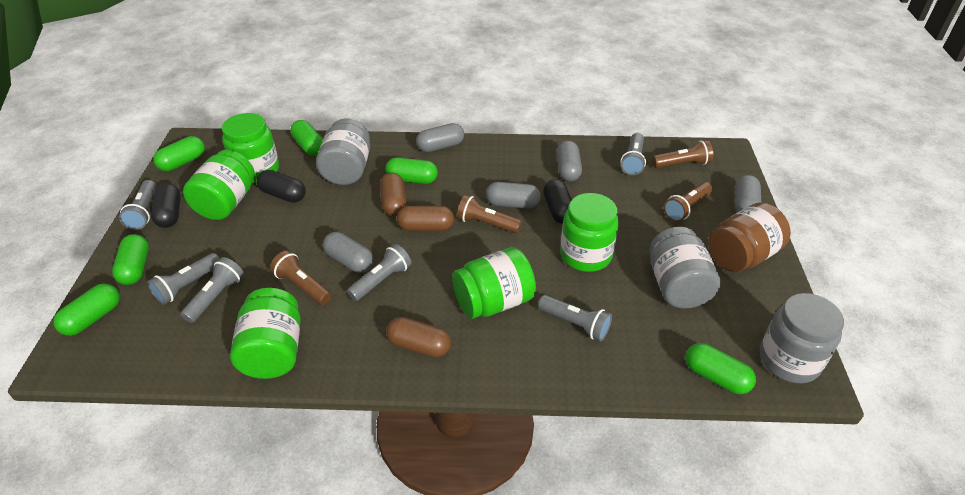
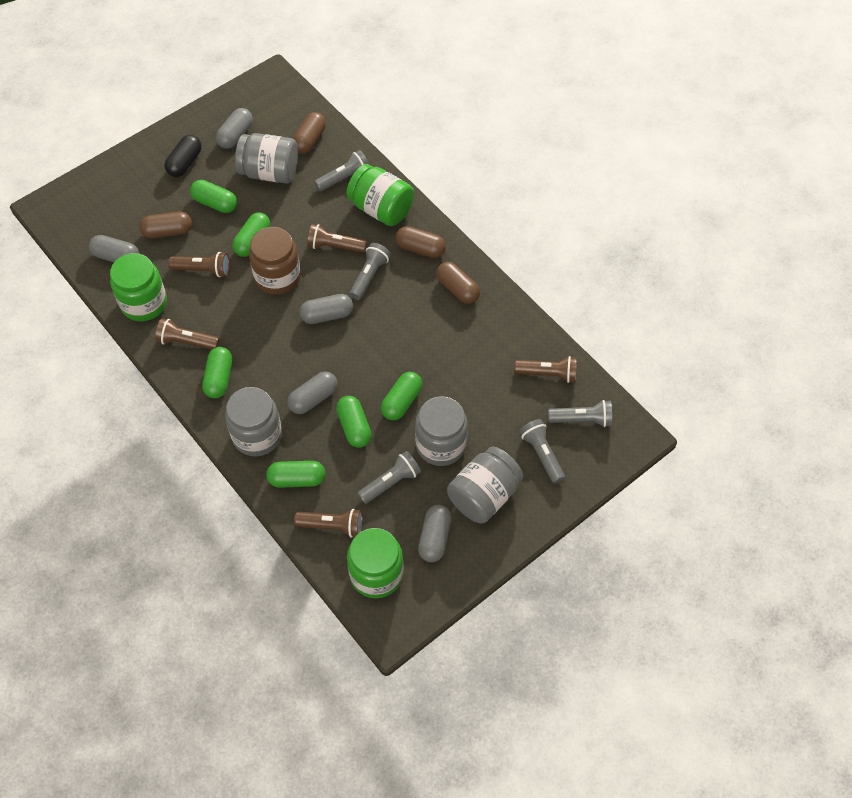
black capsule: [151,183,181,228] [256,170,306,203] [543,179,572,224] = 3 -> [165,135,202,177] = 1
brown capsule: [380,173,407,217] [386,317,451,357] [397,206,454,231] = 3 -> [139,211,192,238] [293,112,326,154] [395,226,446,258] [436,262,480,304] = 4
brown flashlight: [270,251,332,305] [457,195,522,233] [652,140,713,168] [664,182,713,222] = 4 -> [155,318,220,350] [168,252,230,277] [294,509,363,538] [307,224,367,253] [514,356,577,383] = 5
green jar: [183,150,255,220] [222,113,279,183] [230,288,301,379] [452,247,536,319] [560,193,619,272] = 5 -> [110,253,167,321] [346,164,414,226] [347,528,404,598] = 3
grey flashlight: [119,180,156,230] [147,253,219,305] [180,257,244,323] [347,244,412,301] [538,295,612,341] [621,133,646,175] = 6 -> [315,150,369,191] [349,243,391,300] [357,451,421,504] [519,419,565,484] [548,400,612,427] = 5
grey jar: [316,119,370,185] [650,227,721,309] [760,293,844,383] = 3 -> [225,387,282,456] [235,133,298,184] [415,396,468,466] [447,447,523,523] = 4

